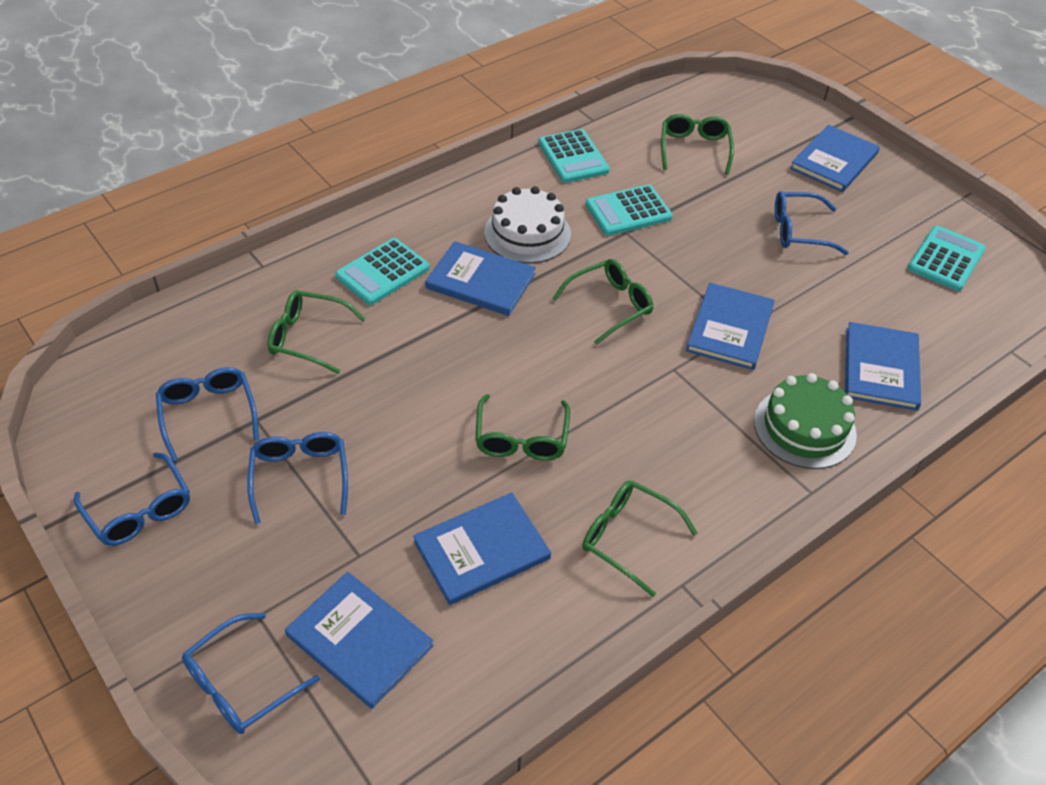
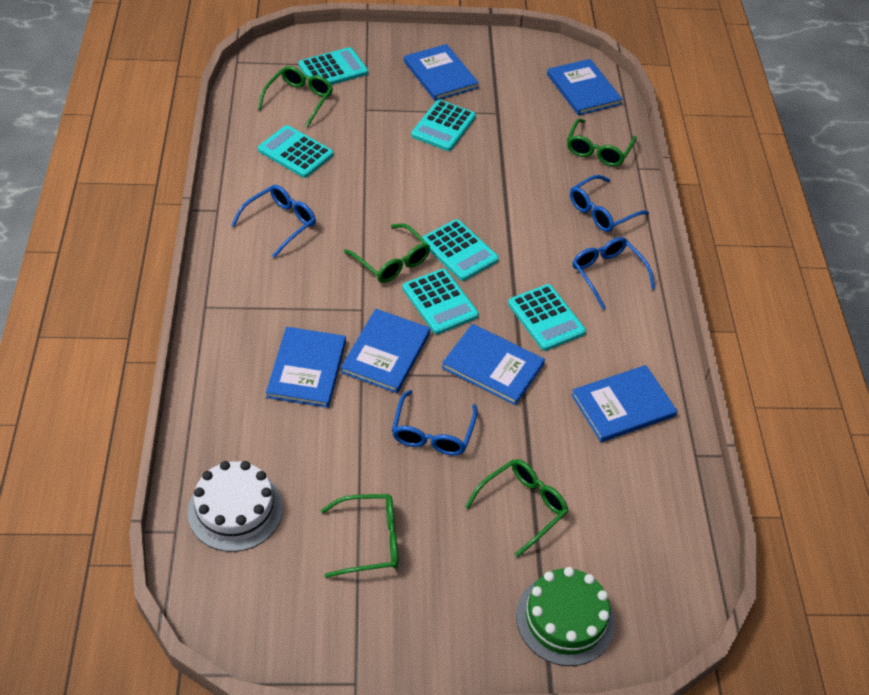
blue glasses: [74,452,190,546] [156,367,259,461] [182,613,320,734] [247,432,348,524] [775,191,849,255] = 5 -> [231,185,316,258] [392,390,478,456] [570,175,649,232] [572,237,655,309] = 4
turquoise calculator: [335,238,430,305] [538,129,610,183] [586,184,673,236] [908,226,986,291] = 4 -> [258,125,333,178] [299,47,368,85] [403,269,479,334] [411,100,476,151] [421,219,499,281] [508,284,586,351] = 6

